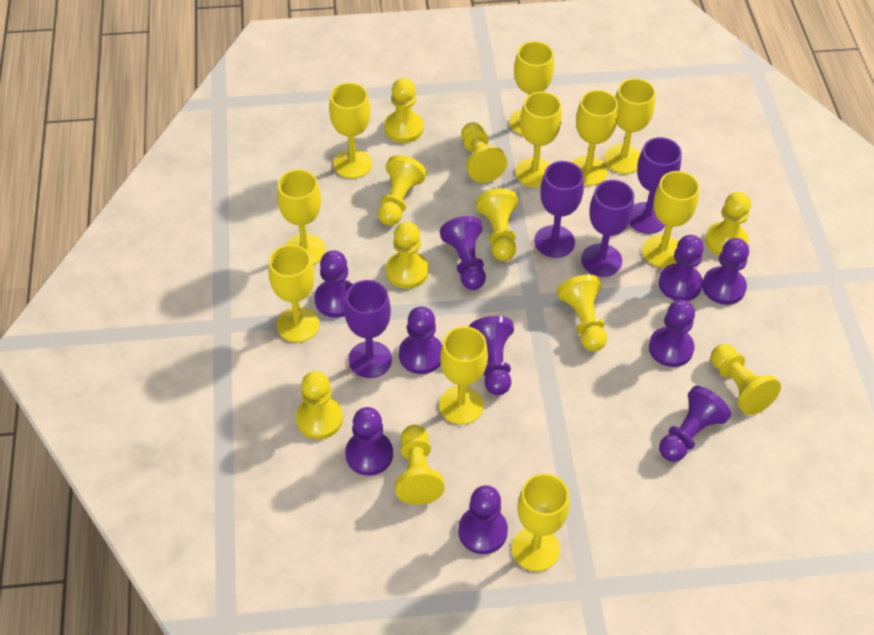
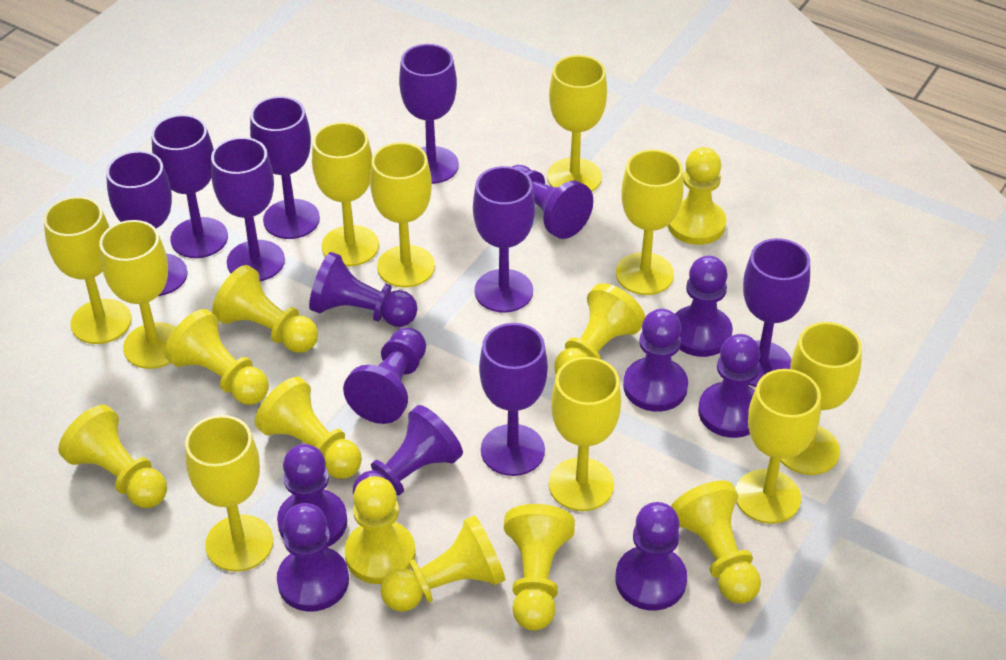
purple goblet: [344,280,392,378] [534,161,584,258] [581,180,634,277] [629,137,682,234] = 4 -> [106,151,188,296] [151,114,228,258] [211,137,285,281] [250,96,320,239] [399,44,459,184] [473,166,535,313] [479,323,548,476] [743,238,810,387] = 8

